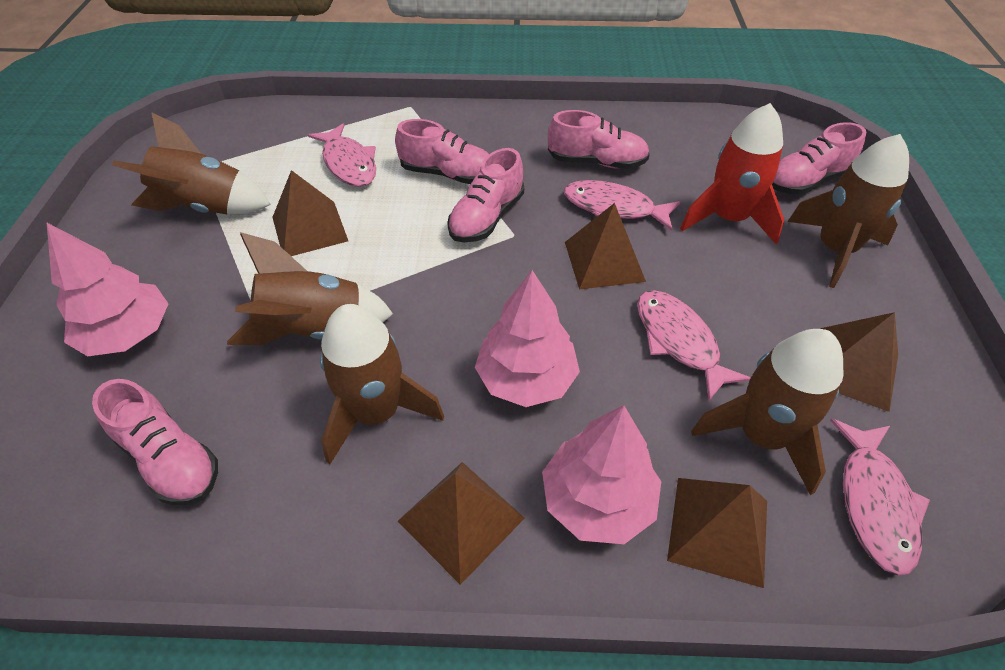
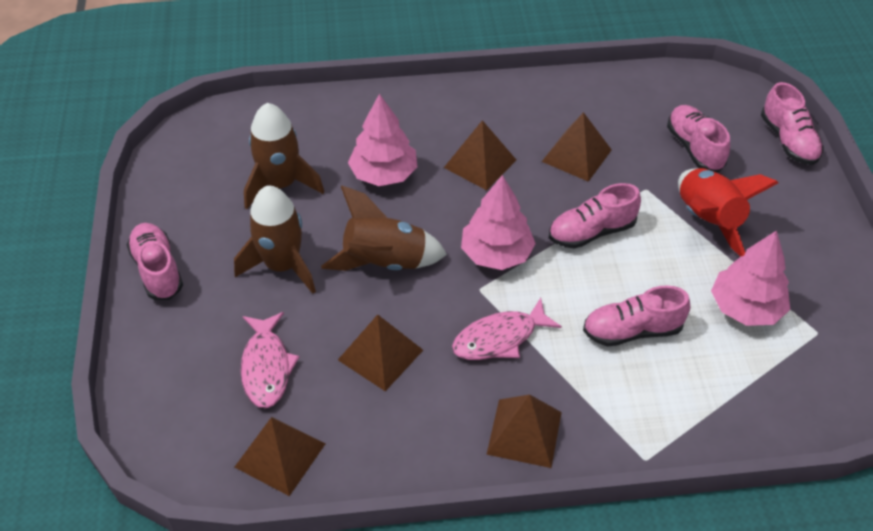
brown rocket: [112,112,271,215] [227,232,393,345] [320,304,444,464] [691,329,843,495] [788,134,909,288] = 5 -> [234,186,316,294] [244,103,324,209] [321,186,447,271] = 3
pink fish: [308,123,376,187] [564,180,680,231] [637,290,751,402] [830,419,930,576] = 4 -> [241,312,299,408] [452,298,562,360] = 2

